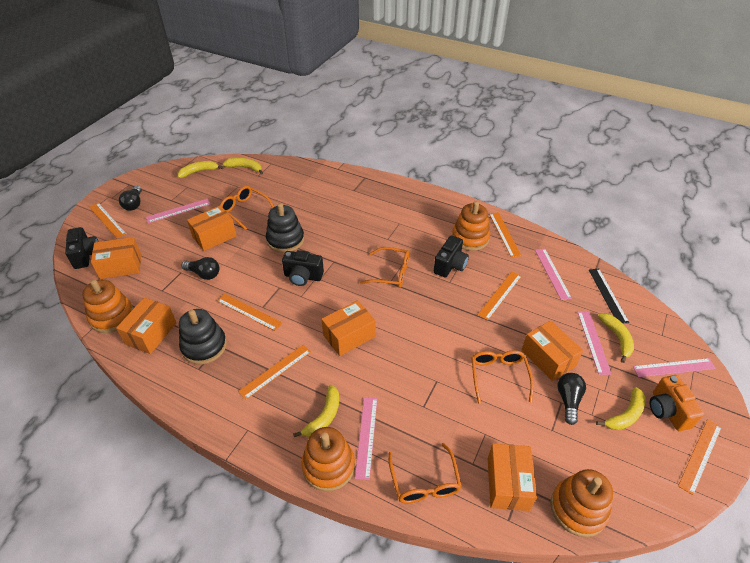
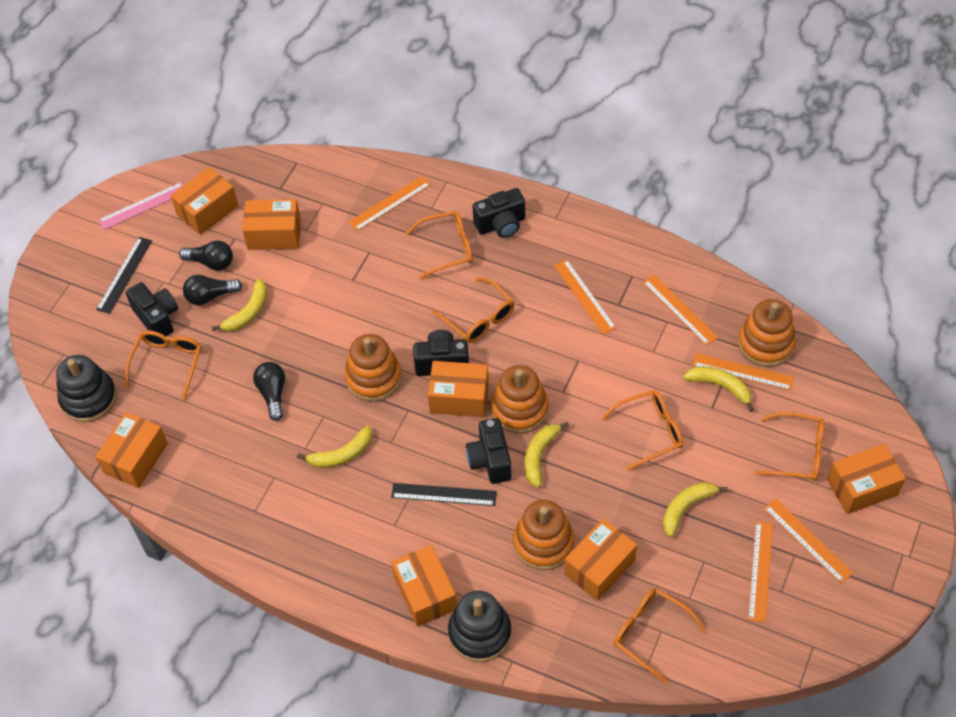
black camera: [65,227,99,269] [282,250,324,286] [434,235,469,277] = 3 -> [126,282,178,336] [413,330,469,376] [466,418,512,484] [473,188,525,238] = 4
black ruler: [589,269,629,323] = 1 -> [96,237,152,314] [391,483,497,506] = 2
orange box: [91,237,141,279] [116,297,176,354] [187,206,237,251] [322,300,375,356] [488,444,537,511] [522,320,583,381] = 6 -> [95,412,168,488] [170,167,239,235] [242,199,301,250] [391,545,457,627] [428,361,489,417] [564,518,637,601] [827,444,906,514] = 7
orange camera: [649,375,704,431] = 1 -> none = 0
orange glasses: [220,186,274,230] [360,247,409,288] [388,443,462,503] [471,350,534,404] = 4 -> [125,331,202,400] [406,211,473,279] [432,278,515,343] [601,390,683,471] [614,588,706,684] [754,411,824,481] = 6
pink ruler: [146,198,210,223] [355,397,377,480] [535,249,572,300] [578,311,612,375] [633,358,716,377] = 5 -> [98,182,184,230] = 1

